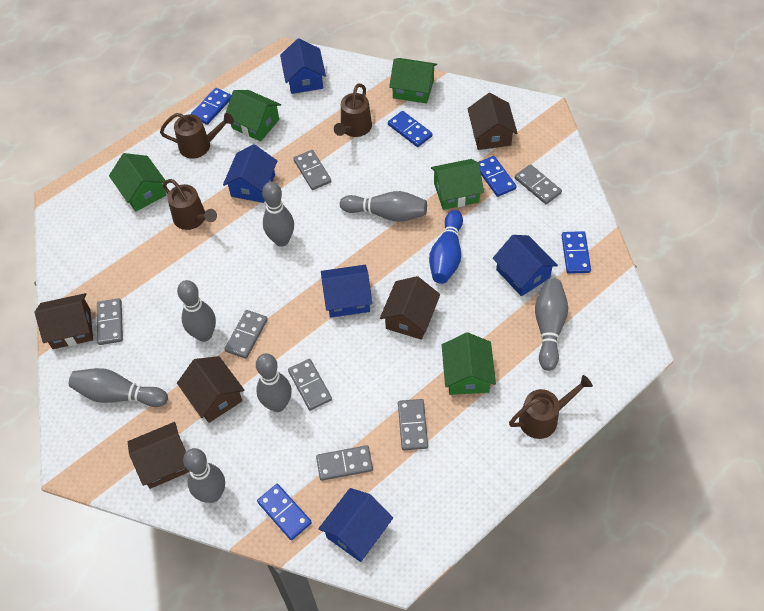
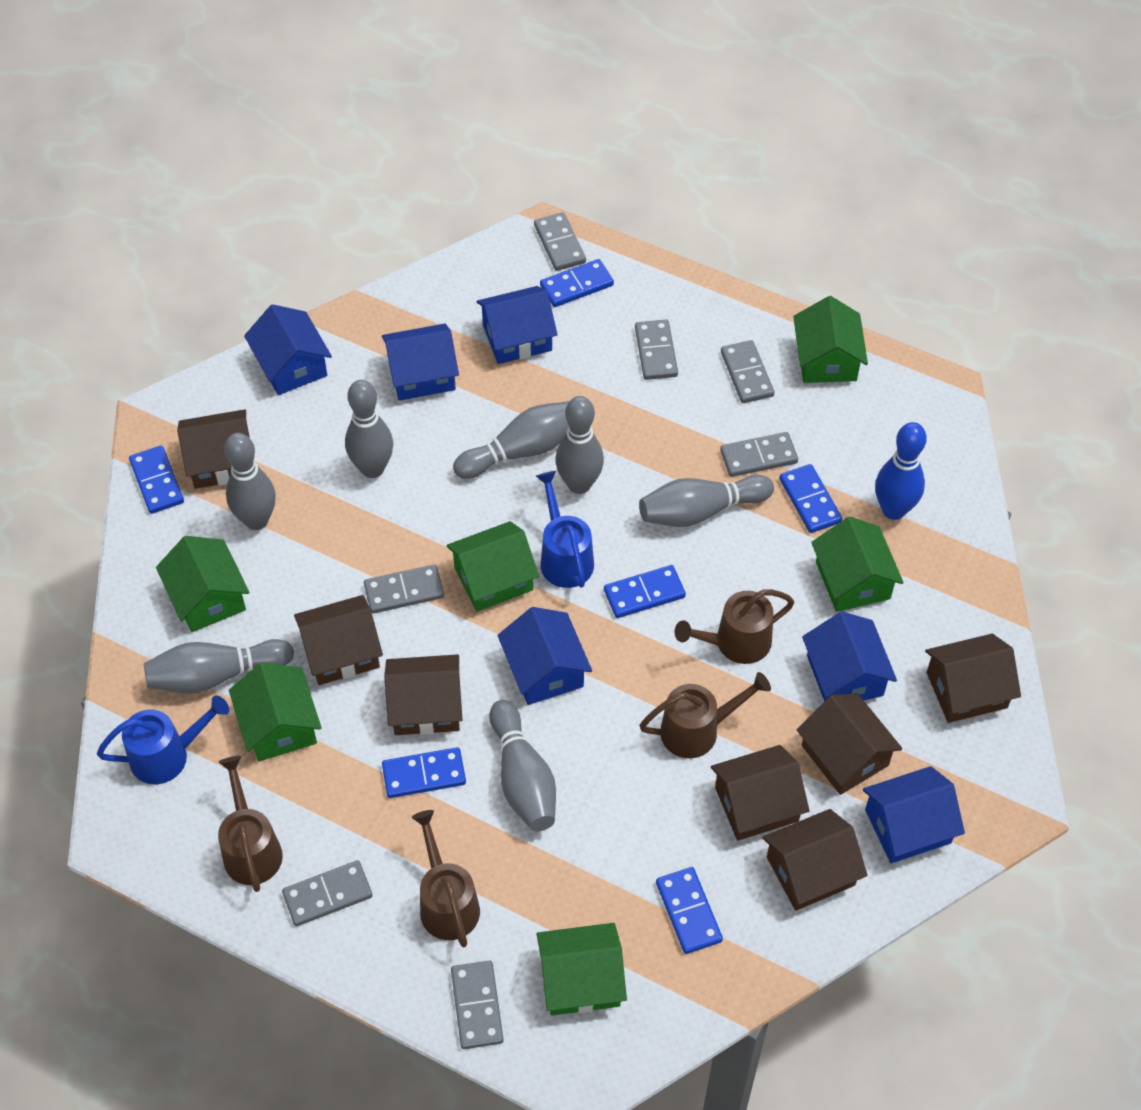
blue domino: [191,88,231,125] [257,484,312,540] [388,111,432,147] [479,156,517,197] [561,231,591,274] = 5 -> [129,446,184,514] [382,747,466,798] [540,259,614,307] [604,565,686,618] [656,867,723,954] [779,464,842,533] = 6
blue house: [223,144,277,203] [280,38,326,94] [318,488,393,562] [321,265,372,318] [493,235,558,296] = 5 -> [244,304,332,395] [382,324,459,401] [476,286,558,364] [498,607,592,705] [802,611,897,701] [863,766,965,863] = 6
blue watering can: none = 0 -> [97,695,229,784] [536,471,594,588] = 2
brown house: [35,293,93,349] [128,422,190,489] [177,356,244,423] [380,276,440,340] [467,93,518,150] = 5 -> [177,409,250,489] [294,595,383,685] [384,654,462,735] [711,745,809,841] [762,809,868,911] [797,693,902,795] [925,634,1021,723] = 7
green house: [109,153,166,211] [226,90,281,141] [389,58,437,104] [431,159,484,210] [442,332,496,395] = 5 -> [156,536,250,632] [229,662,322,762] [446,521,539,612] [537,923,627,1016] [793,296,868,383] [811,517,904,612] = 6

